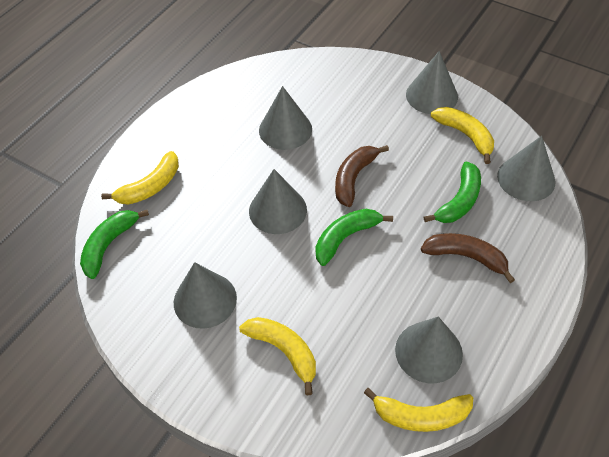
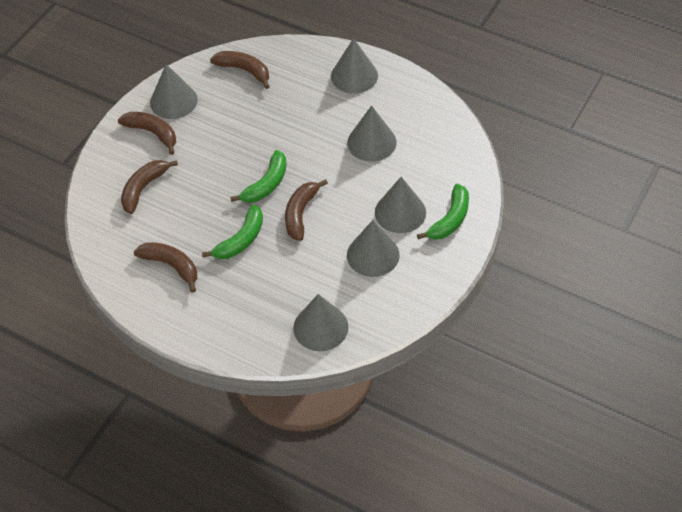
brown banana: [335,145,389,207] [421,233,515,283] = 2 -> [118,112,176,155] [121,160,178,214] [133,242,197,293] [210,51,270,89] [285,179,328,241] = 5
yellow banana: [101,151,179,205] [239,317,316,395] [364,388,473,432] [431,107,494,164] = 4 -> none = 0

